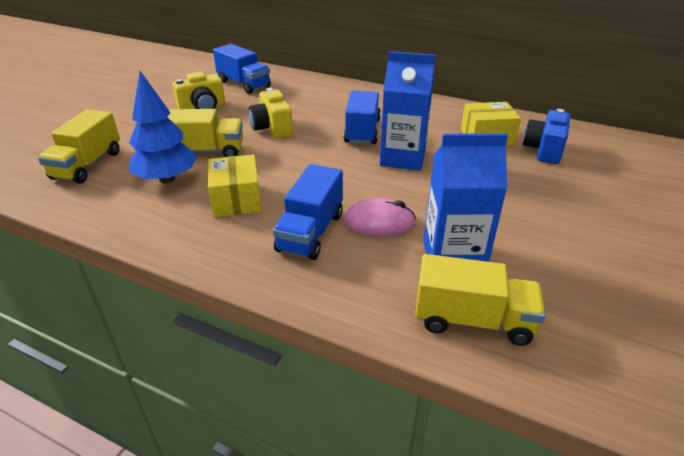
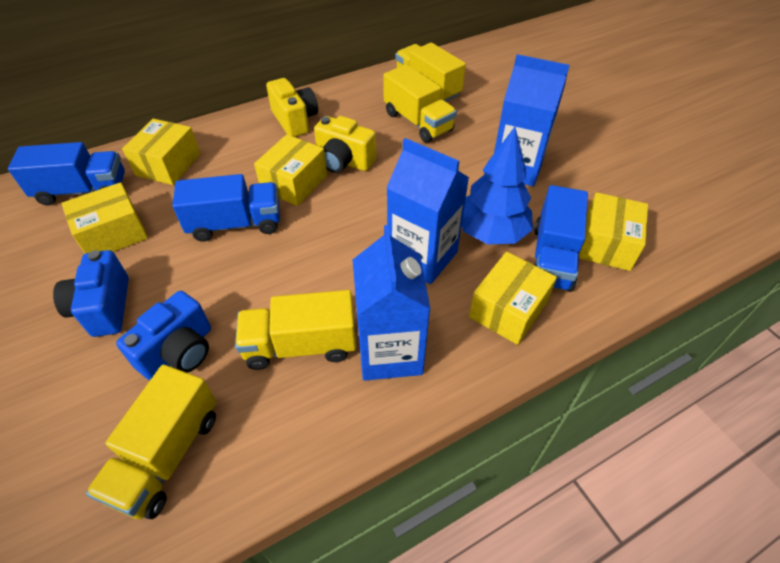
blue camera: [523,109,571,164] = 1 -> [53,250,129,337] [116,291,211,380] = 2
blue carton: [380,51,436,171] [423,133,508,262] = 2 -> [353,225,430,381] [386,138,469,284] [494,54,570,186] = 3
pink mouse: [343,198,416,236] = 1 -> none = 0
yellow box: [208,154,262,217] [461,102,521,146] = 2 -> [61,182,148,254] [122,119,200,185] [254,134,327,206] [469,252,557,345] [579,192,648,271] = 5
yellow truck: [38,109,120,183] [168,109,243,157] [415,254,546,346] = 3 -> [86,364,216,519] [235,290,356,370] [383,64,457,143] [396,43,466,102] = 4

